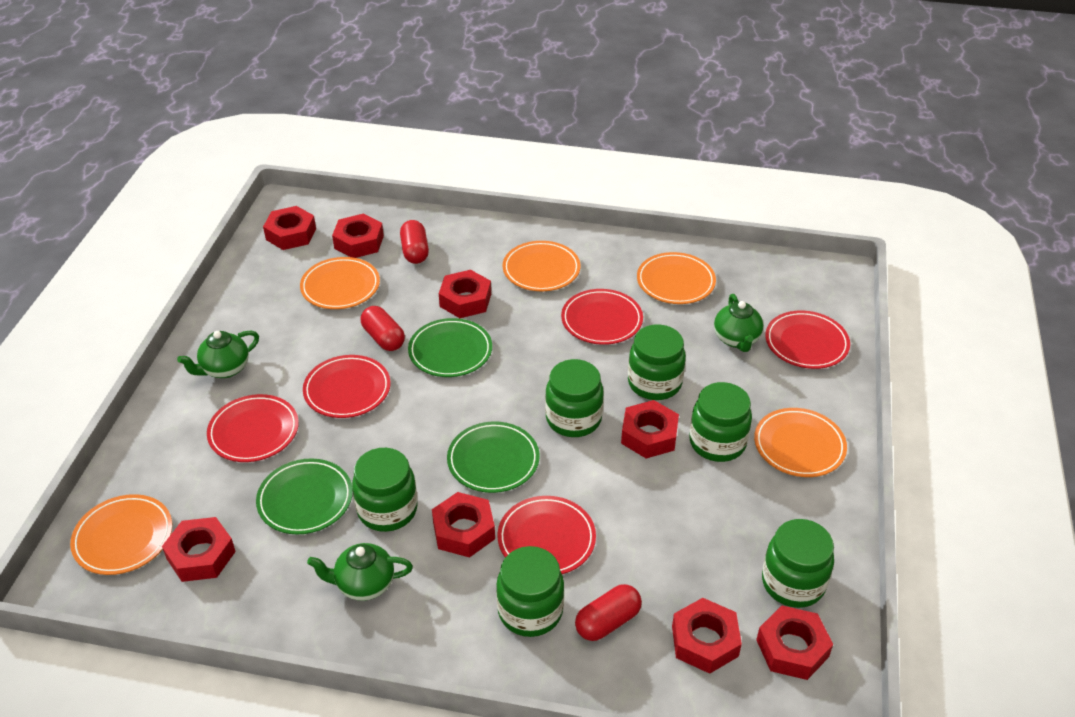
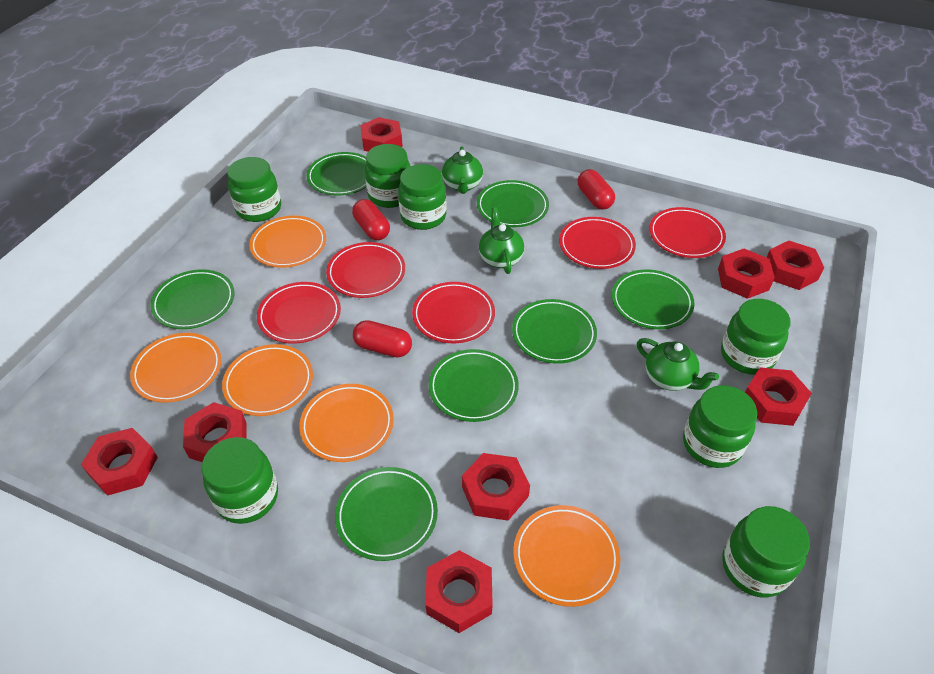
green jar: [352,448,418,532] [496,546,564,637] [545,359,604,437] [628,325,686,400] [689,382,752,462] [762,519,834,608] = 6 -> [202,437,278,524] [227,157,281,222] [365,144,410,208] [398,164,447,230] [683,385,757,468] [721,299,791,375] [722,506,810,598] = 7
green plate: [256,458,353,534] [408,318,492,377] [447,421,540,493] = 3 -> [150,269,235,329] [306,152,367,196] [335,467,438,561] [429,349,519,422] [477,180,549,227] [512,299,597,364] [612,269,694,329] = 7

